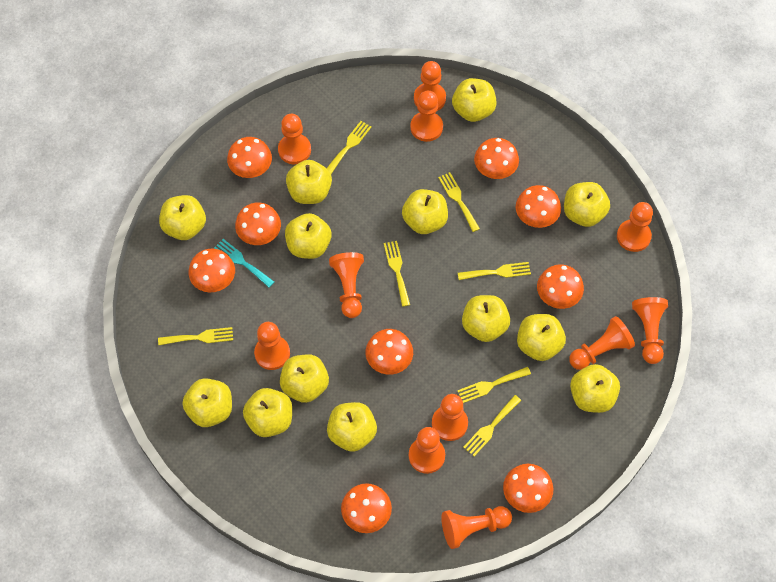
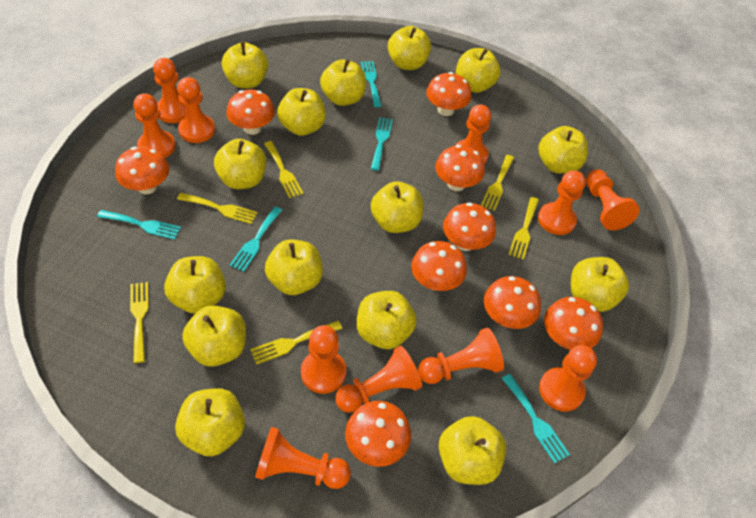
turquoise fork: [214,239,274,288] = 1 -> [97,210,181,240] [229,207,282,272] [361,61,382,107] [371,117,393,171] [502,374,570,464] = 5
yellow apple: [159,195,206,240] [183,378,232,427] [243,388,292,437] [280,354,329,403] [285,213,332,259] [286,160,332,204] [327,402,377,452] [402,189,448,234] [452,78,497,122] [462,295,510,342] [517,314,566,361] [564,182,610,227] [570,364,620,413] = 13 -> [164,256,226,314] [175,388,245,456] [182,305,246,367] [214,139,266,189] [222,41,268,88] [265,240,323,295] [277,88,326,136] [320,59,366,106] [357,291,417,349] [371,181,423,233] [388,26,431,70] [438,416,507,485] [456,48,500,93] [538,126,588,174] [571,257,629,312] = 15
yellow fork: [158,327,233,345] [326,121,372,174] [384,241,410,307] [438,172,480,232] [457,367,531,403] [458,262,531,280] [463,395,521,457] = 7 -> [130,282,149,363] [177,193,258,224] [250,321,342,365] [264,141,303,198] [481,155,514,211] [509,197,539,260] = 6

